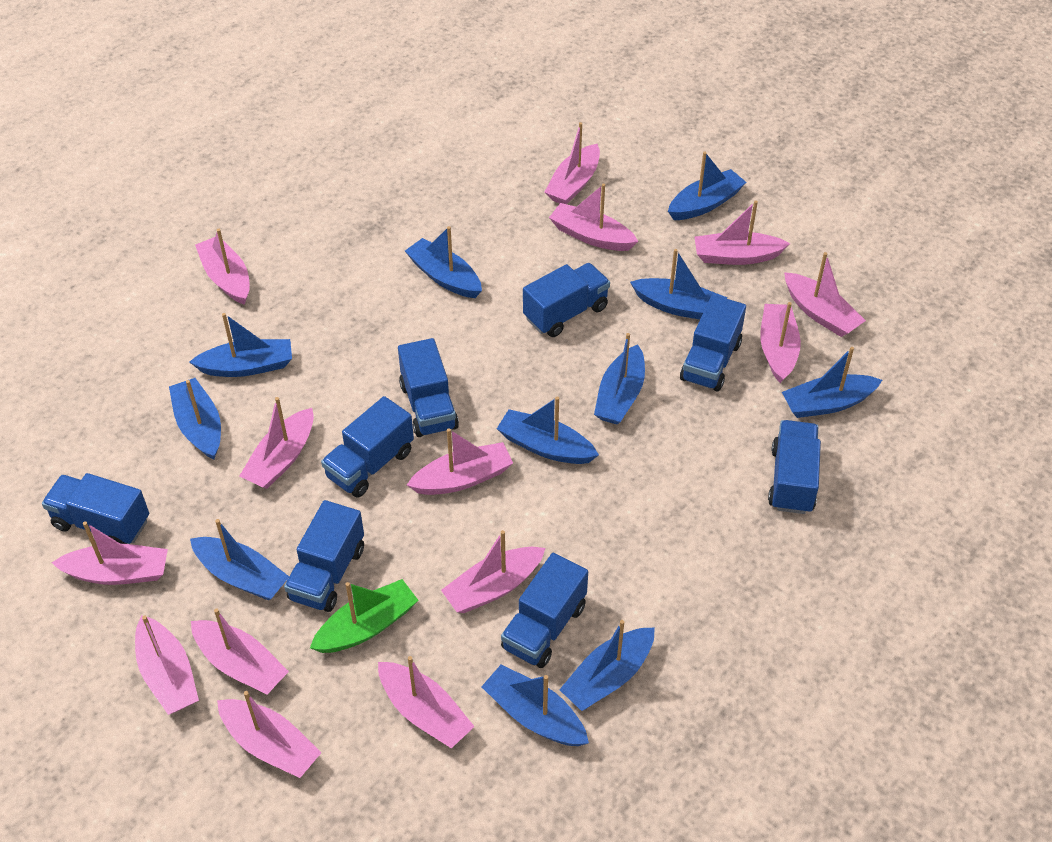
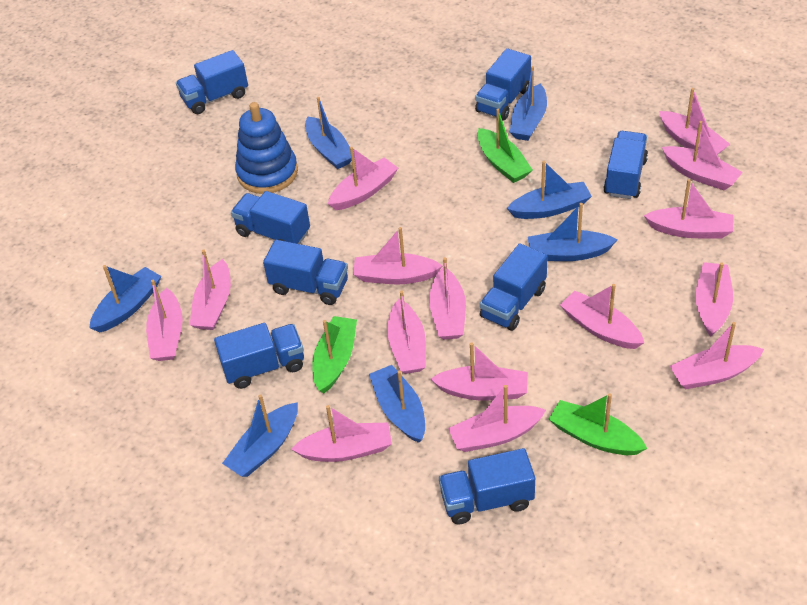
blue boat: [169,378,221,460] [190,313,292,377] [190,519,289,600] [405,226,482,298] [481,665,589,746] [497,396,599,464] [559,620,655,711] [594,333,645,425] [630,249,727,319] [668,152,746,220] [782,347,882,418] = 11 -> [89,265,162,332] [222,394,298,477] [305,97,351,169] [369,365,425,443] [507,161,592,219] [510,66,547,141] [528,203,617,261] = 7
blue stacking toy: none = 0 -> [235,102,298,194] = 1
green boat: [310,579,418,653] = 1 -> [312,316,357,393] [477,109,533,183] [549,393,647,455] = 3
pink boat: [52,521,168,585] [135,615,199,715] [191,609,289,694] [195,229,250,305] [217,691,322,778] [240,397,314,489] [378,656,475,749] [407,428,513,495] [441,530,545,613] [544,122,600,204] [549,184,638,251] [694,200,790,265] [760,302,801,383] [784,252,866,337] = 14 -> [146,280,183,361] [190,250,231,330] [291,405,392,462] [328,147,398,210] [353,227,443,284] [387,291,426,374] [429,257,466,340] [431,342,528,400] [448,385,546,452] [560,284,644,349] [644,179,733,238] [659,88,730,155] [662,121,743,190] [670,322,764,389] [695,262,733,337] = 15

